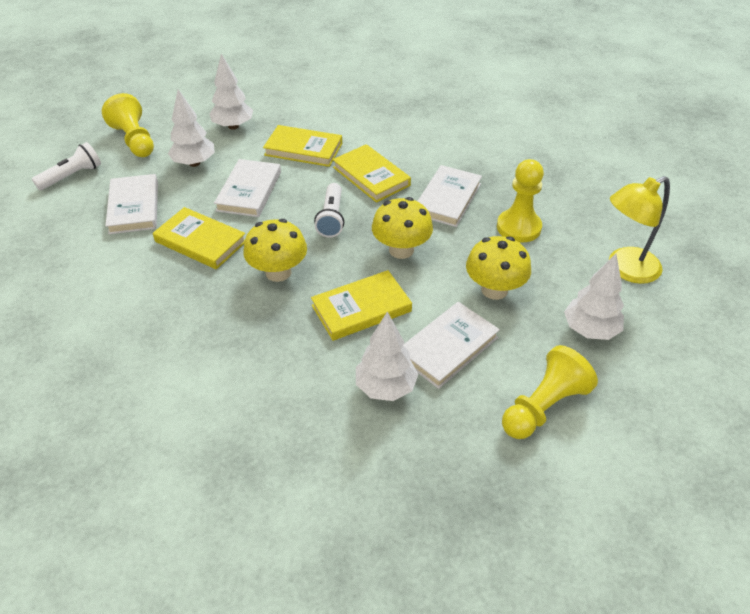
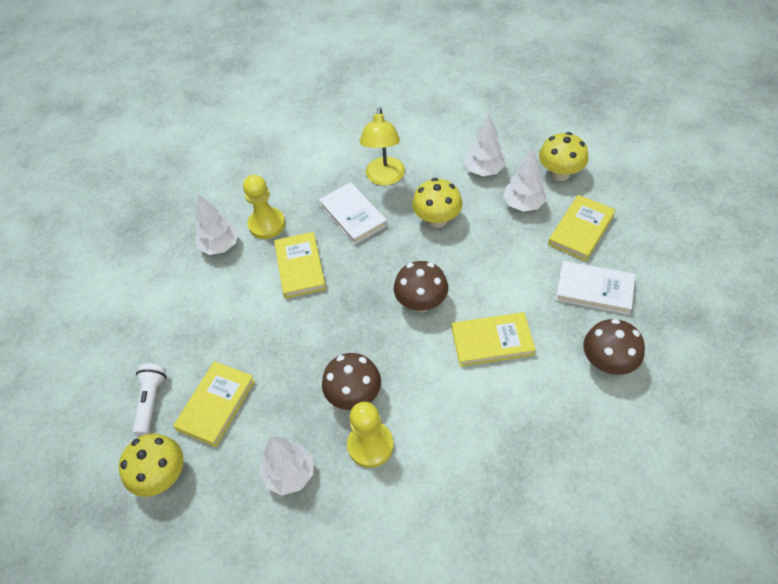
brown mushroom: none = 0 -> [322,353,381,410] [394,261,448,312] [584,319,645,375] = 3
white book: [105,174,158,234] [214,159,281,217] [403,302,500,389] [417,165,482,227] = 4 -> [319,182,387,245] [555,261,635,315] = 2
white flashlight: [32,142,101,190] [314,183,344,238] = 2 -> [133,363,166,436] = 1
yellow pawn: [102,93,154,157] [497,159,544,243] [502,345,598,439] = 3 -> [243,175,285,239] [347,402,394,468] = 2

